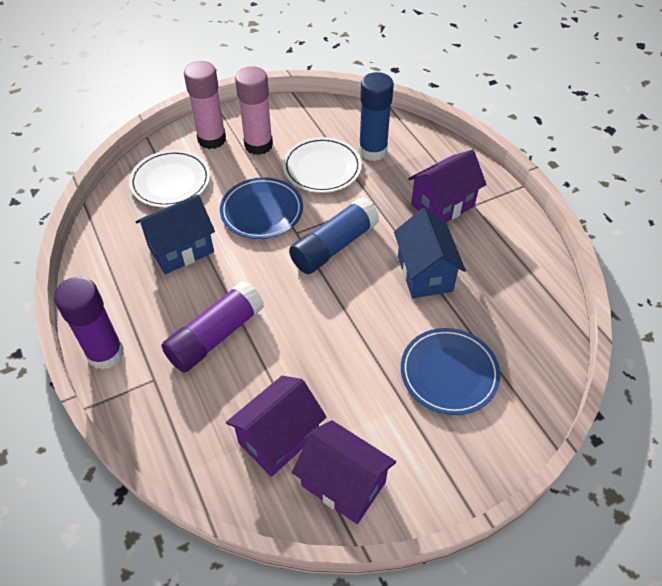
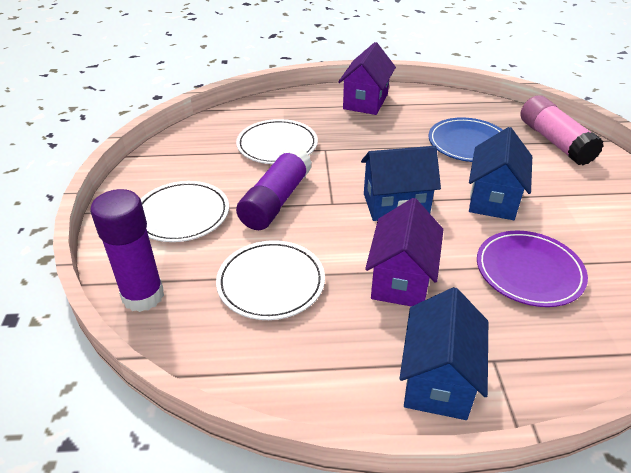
blue glue stick: [289,197,379,274] [359,72,394,161] = 2 -> none = 0
blue house: [136,195,215,274] [394,208,466,298] = 2 -> [361,146,441,221] [399,287,488,420] [469,127,532,220] = 3
blue plate: [220,177,303,239] [401,328,501,415] = 2 -> [428,117,502,162] = 1
pink glue stick: [184,61,226,149] [235,66,273,155] = 2 -> [520,95,604,165] = 1
purple house: [226,376,327,477] [292,420,396,524] [408,150,487,223] = 3 -> [338,42,396,115] [365,198,444,307] = 2
purple plate: none = 0 -> [477,231,588,307] = 1
white plate: [129,150,210,207] [283,137,362,193] = 2 -> [141,181,229,242] [216,240,325,320] [236,119,318,164] = 3

